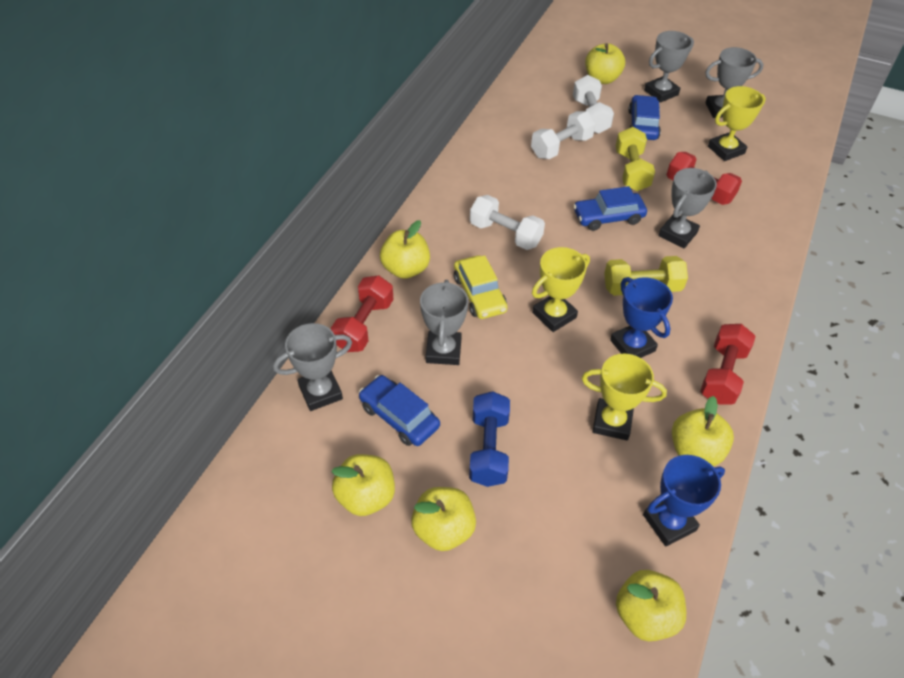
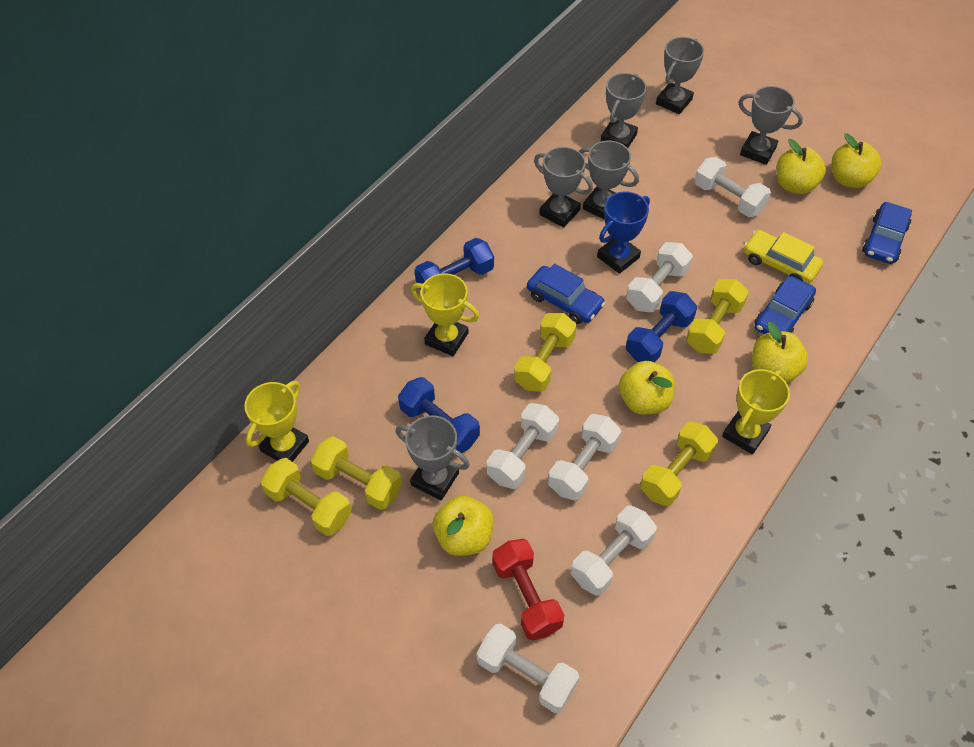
blue dumbbell: [469,391,510,487] = 1 -> [398,377,480,453] [415,238,494,289] [626,291,697,362] = 3
blue trophy: [610,277,673,358] [643,455,725,547] = 2 -> [597,192,650,274] = 1
grey trophy: [273,323,352,411] [420,280,468,365] [644,31,694,103] [658,168,717,248] [705,47,764,118] = 5 -> [396,415,470,500] [534,147,593,228] [579,140,639,219] [600,73,647,148] [656,37,704,114] [739,86,803,165] = 6
red dumbbell: [331,276,394,352] [667,152,742,205] [700,324,756,405] = 3 -> [492,539,564,640] = 1
white dumbbell: [470,195,545,250] [531,111,596,159] [573,75,614,134] = 3 -> [477,624,579,713] [487,403,559,489] [548,414,621,501] [571,506,657,596] [626,242,693,313] [694,157,771,217] = 6
yellow apple: [331,454,395,516] [380,220,430,279] [411,487,476,551] [585,43,625,84] [616,570,686,641] [672,396,734,466] = 6 -> [433,496,494,556] [619,361,675,415] [752,322,808,383] [777,139,826,194] [832,134,881,188] = 5
yellow dumbbell: [604,256,688,296] [616,127,655,191] = 2 -> [261,458,352,536] [311,436,402,510] [514,313,577,392] [640,421,718,506] [686,279,749,354] = 5

